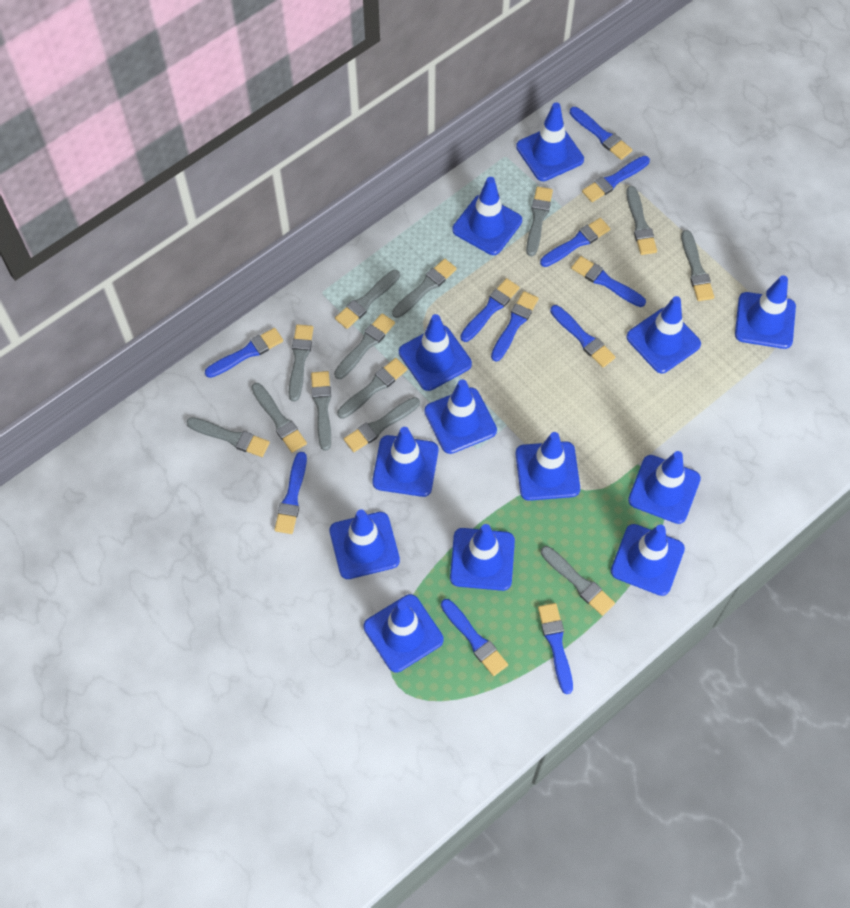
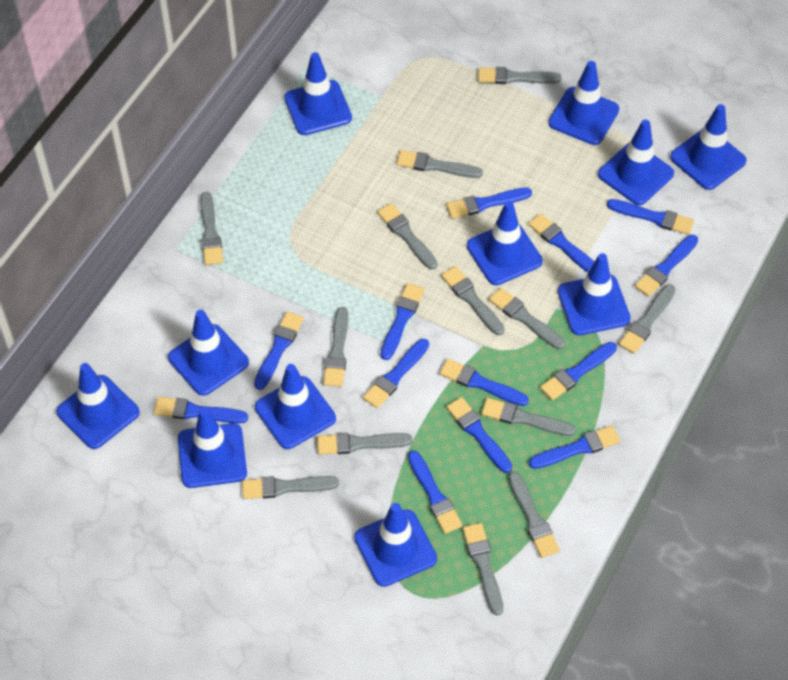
blue brush: [205,328,283,378] [274,452,307,534] [441,599,508,676] [460,278,520,342] [491,291,539,362] [538,603,573,694] [540,218,610,267] [550,305,615,367] [570,107,632,160] [571,256,646,307] [582,156,650,202] = 11 -> [154,397,248,423] [254,312,304,390] [363,339,429,408] [381,283,424,360] [408,450,462,534] [440,359,529,406] [446,188,532,219] [446,397,512,473] [528,214,594,273] [529,425,620,469] [540,342,617,401] [607,199,694,235] [635,235,698,297] = 13
blue traffic cone: [329,510,400,579] [363,594,444,672] [372,427,438,497] [399,314,472,391] [424,379,497,454] [450,524,515,591] [452,177,522,255] [515,432,580,501] [516,103,584,181] [611,524,685,596] [626,296,701,373] [628,451,701,524] [735,275,796,349] = 13 -> [56,363,140,449] [168,310,249,396] [178,408,247,488] [255,364,336,449] [284,52,352,135] [354,503,437,587] [467,201,543,285] [548,61,619,145] [558,253,631,335] [598,119,674,205] [670,104,747,190] = 11

